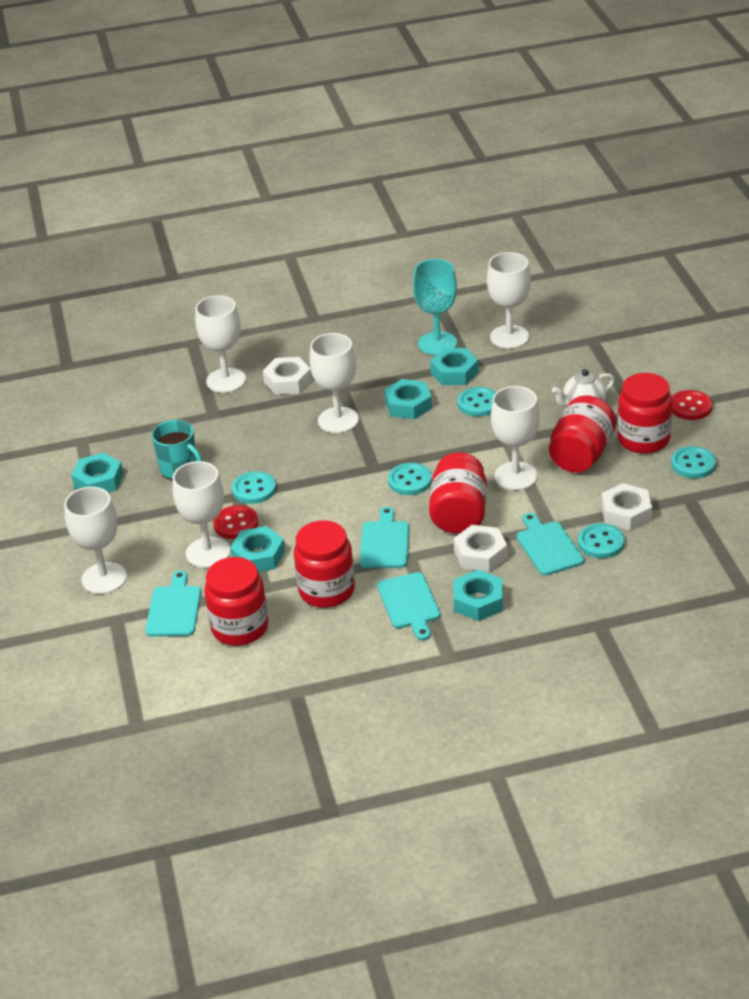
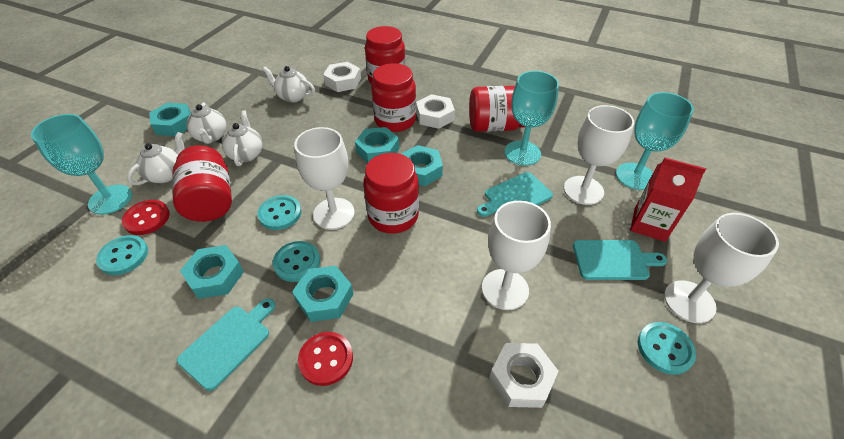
red carton: none = 0 -> [630,158,706,242] = 1
turquoise button: [232,471,276,504] [388,463,432,495] [458,387,496,417] [578,523,625,558] [671,446,716,478] = 5 -> [96,235,148,275] [257,195,302,230] [273,241,320,282] [638,322,696,375] = 4
turquoise cutting board: [145,570,201,637] [360,507,409,568] [377,572,440,640] [517,513,584,575] = 4 -> [177,298,275,391] [477,172,553,217] [573,240,667,280] = 3
turquoise goblet: [413,259,457,355] = 1 -> [31,114,132,215] [504,71,559,166] [616,92,694,190] = 3
turquoise mug: [152,420,202,480] = 1 -> none = 0
white goblet: [64,487,127,594] [173,461,230,568] [195,295,246,393] [310,333,359,433] [487,252,531,349] [491,386,540,490] = 6 -> [294,127,355,230] [482,201,551,310] [564,105,634,205] [664,213,779,323] = 4
white teapot: [552,369,615,408] = 1 -> [127,132,185,185] [186,102,227,144] [222,110,263,166] [262,66,315,103] = 4

